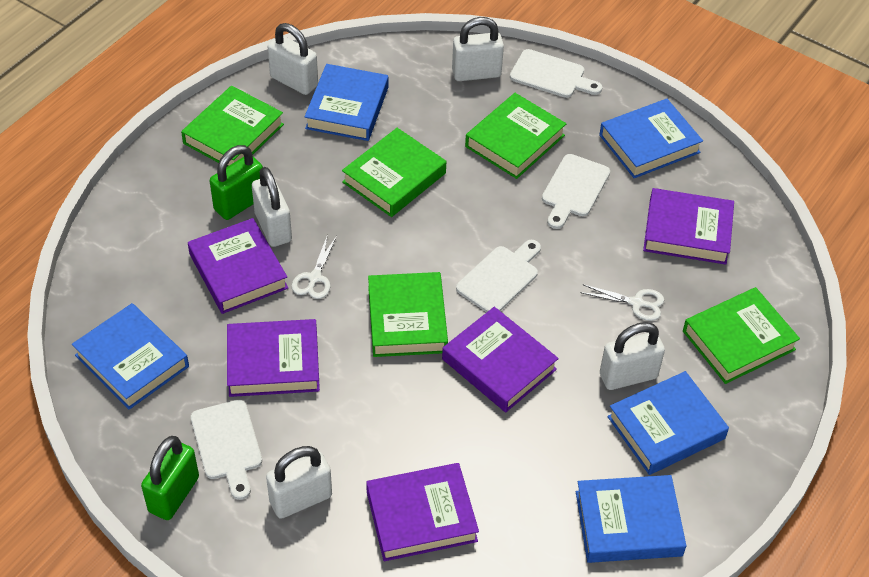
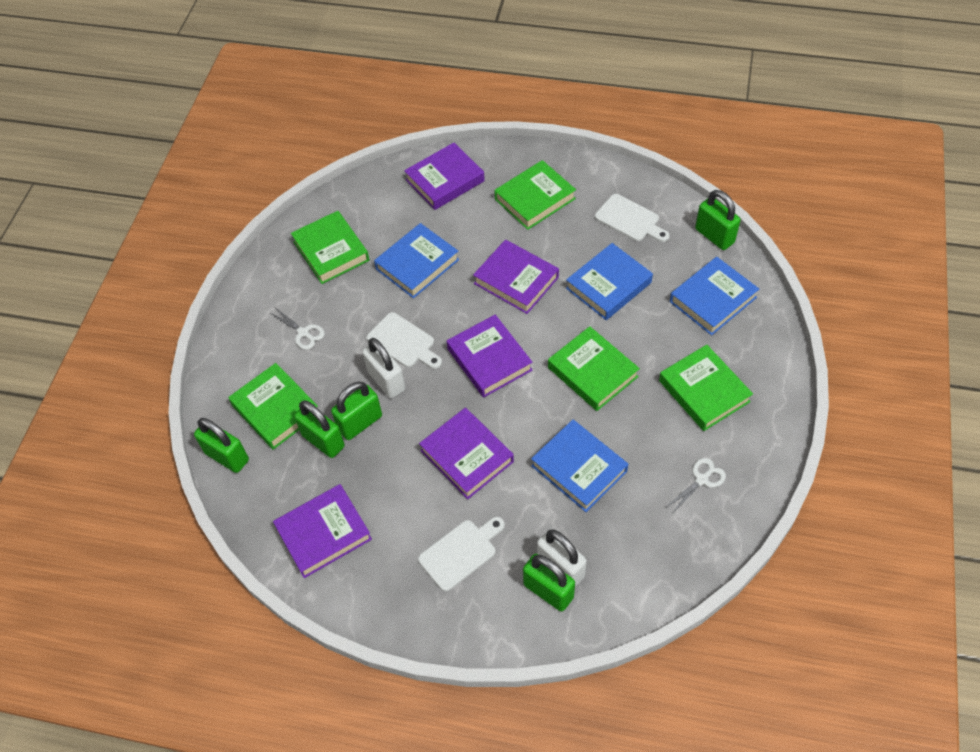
blue book: [72,303,189,409] [305,64,388,141] [576,475,687,563] [599,99,703,178] [607,371,729,475] = 5 -> [374,223,459,298] [531,420,628,512] [566,243,653,320] [670,257,759,335] = 4
green padlock: [141,436,199,520] [210,145,263,220] = 2 -> [194,418,249,473] [294,400,345,458] [331,382,382,440] [523,554,575,611] [695,190,740,250] = 5
white cutting board: [191,400,262,500] [456,240,541,313] [510,49,602,98] [542,154,610,229] = 4 -> [366,312,442,369] [418,517,505,591] [595,194,670,242] = 3
white padlock: [252,167,292,247] [266,446,332,519] [268,23,318,95] [452,17,504,81] [600,322,665,390] = 5 -> [362,338,405,398] [537,529,587,587] = 2

